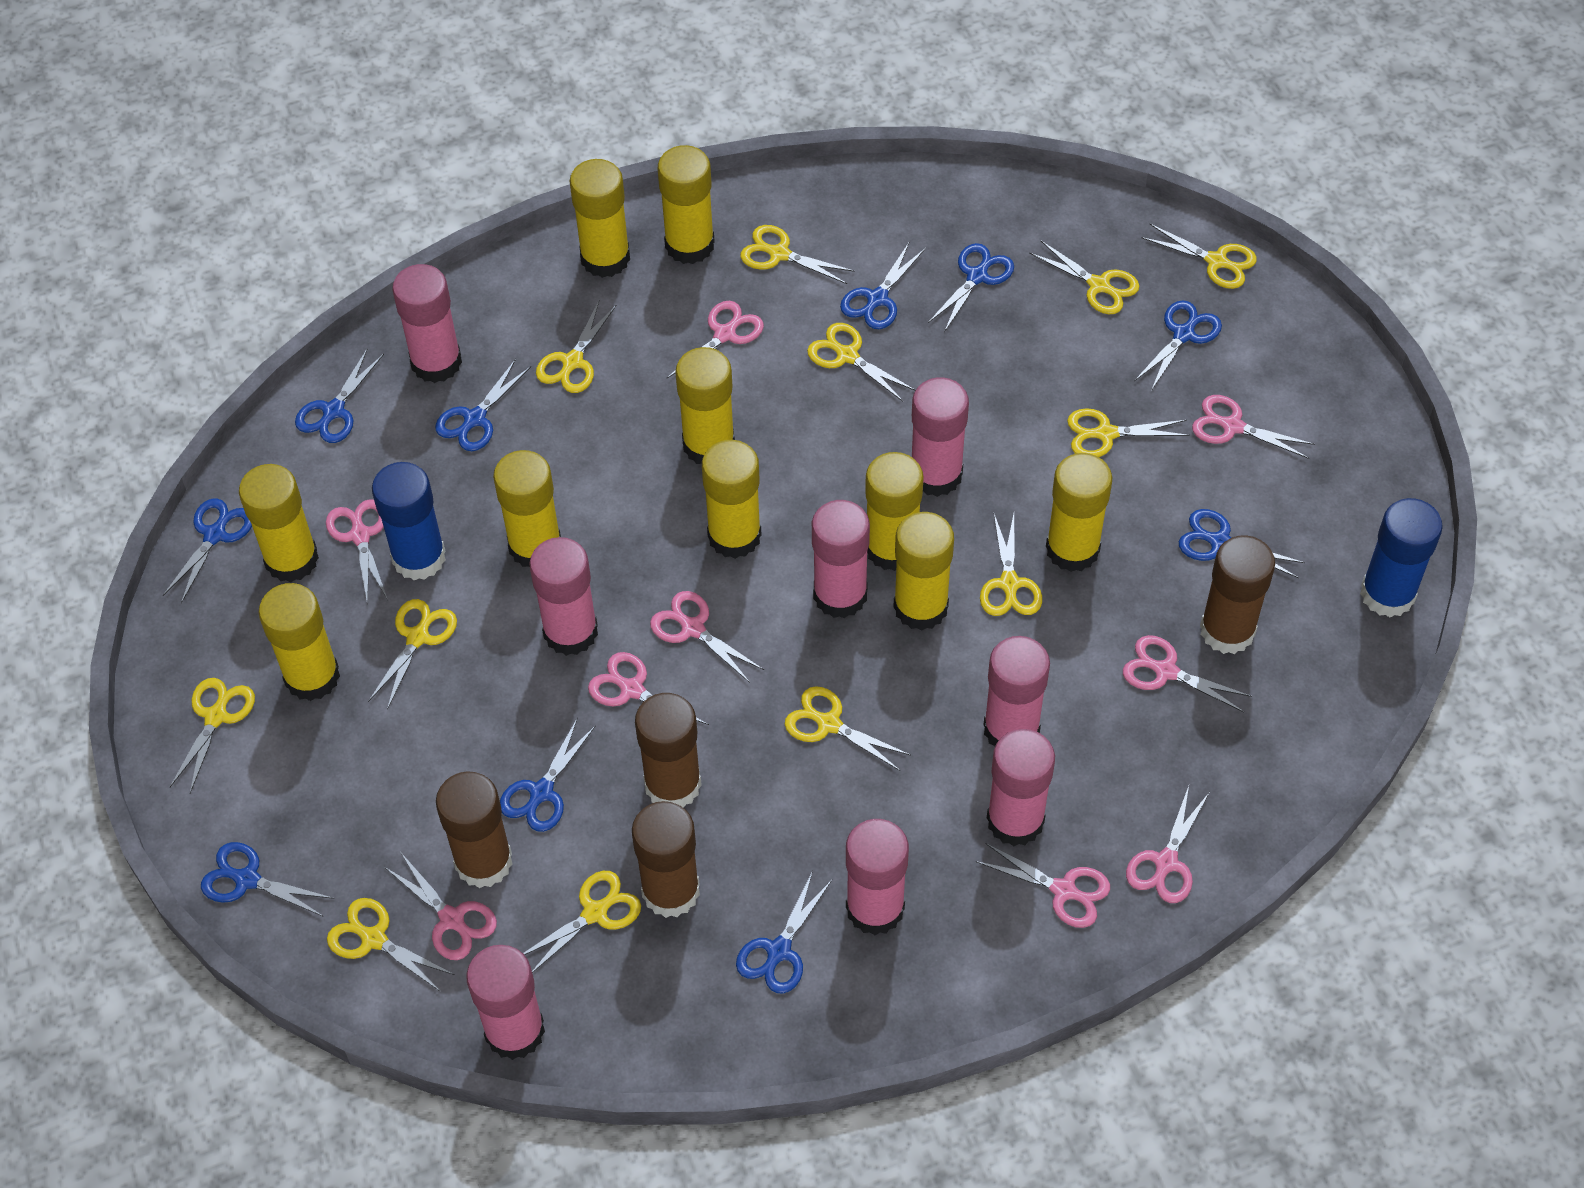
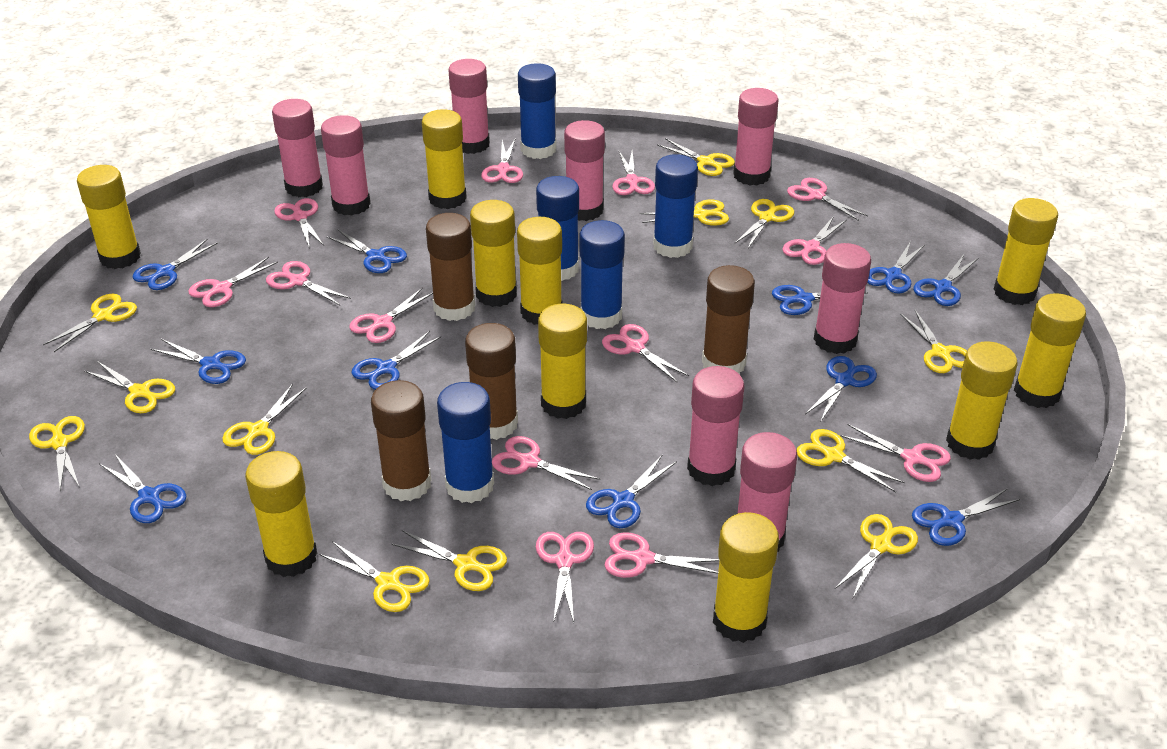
blue glue stick: [372,462,446,580] [1360,498,1443,618] = 2 -> [437,382,494,503] [518,63,556,159] [536,176,579,281] [580,220,625,329] [653,154,698,258] = 5
blue scissors: [163,499,252,603] [201,842,334,917] [295,348,384,443] [435,359,531,451] [500,717,596,832] [736,871,832,994] [840,243,926,329] [928,243,1014,332] [1134,300,1222,391] [1179,509,1305,578] = 10 -> [99,454,186,523] [132,239,218,290] [151,339,246,384] [327,229,407,273] [352,331,441,390] [586,455,677,528] [772,285,868,315] [805,356,877,421] [867,241,925,294] [912,488,1020,546] [913,254,978,306] = 11
pink scissors: [326,499,388,605] [384,853,497,960] [588,652,709,725] [650,591,764,683] [666,301,764,379] [976,843,1110,928] [1123,635,1252,712] [1126,786,1209,903] [1192,395,1315,459] = 9 -> [188,257,278,307] [266,261,351,305] [274,198,324,249] [349,287,433,343] [481,139,523,183] [492,436,600,490] [536,532,594,622] [602,324,689,382] [605,532,720,578] [613,151,655,195] [782,216,847,265] [787,178,868,221] [840,424,951,482] = 13

